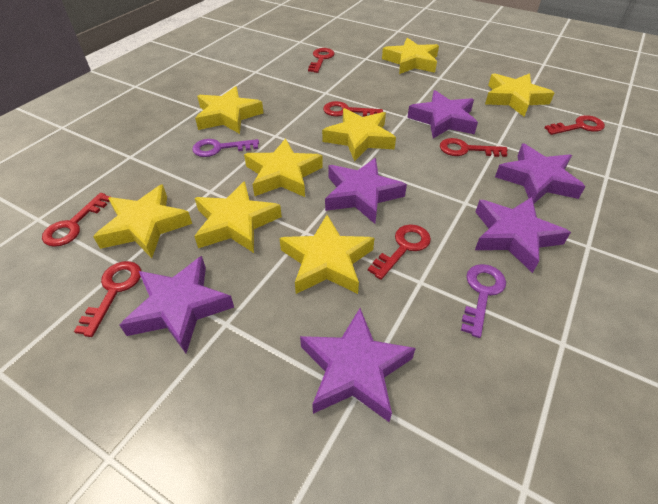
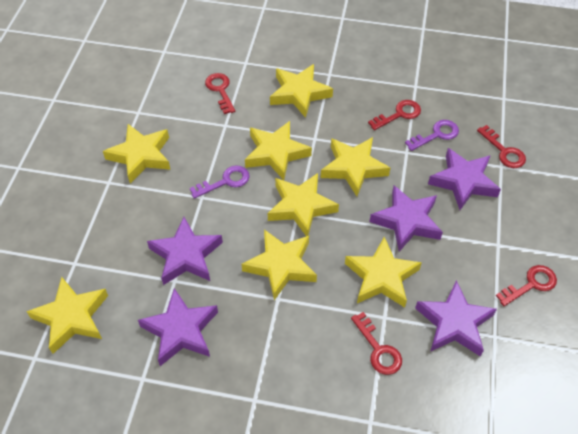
purple star: [119,256,234,353] [300,308,416,422] [325,158,407,224] [407,90,478,139] [475,197,571,273] [495,144,585,203] = 6 -> [138,288,218,366] [147,217,223,285] [370,185,443,252] [415,280,497,357] [428,148,501,210] = 5
red key: [42,193,110,247] [74,261,142,337] [308,48,335,73] [323,101,383,117] [368,224,431,280] [440,138,508,157] [545,115,605,135] = 7 -> [205,73,235,114] [351,312,402,375] [368,100,421,130] [477,125,526,168] [496,265,557,306] = 5

